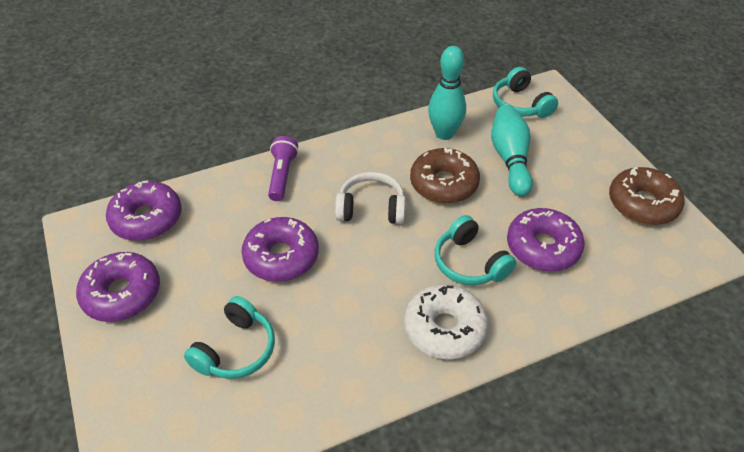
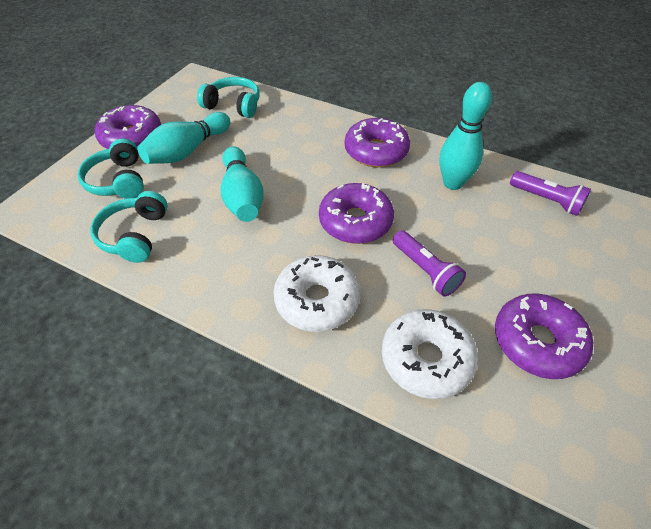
brown donut: [410,148,480,204] [609,167,684,225] = 2 -> none = 0
purple flashlight: [268,136,299,201] = 1 -> [393,230,466,297] [510,171,591,216] = 2
turquoise bowling pin: [428,46,466,140] [491,105,533,196] = 2 -> [137,112,230,164] [221,146,264,222] [439,82,492,190] = 3
white donut: [404,284,488,360] = 1 -> [273,255,360,332] [382,309,478,399] = 2
white headphones: [335,172,406,224] = 1 -> none = 0

